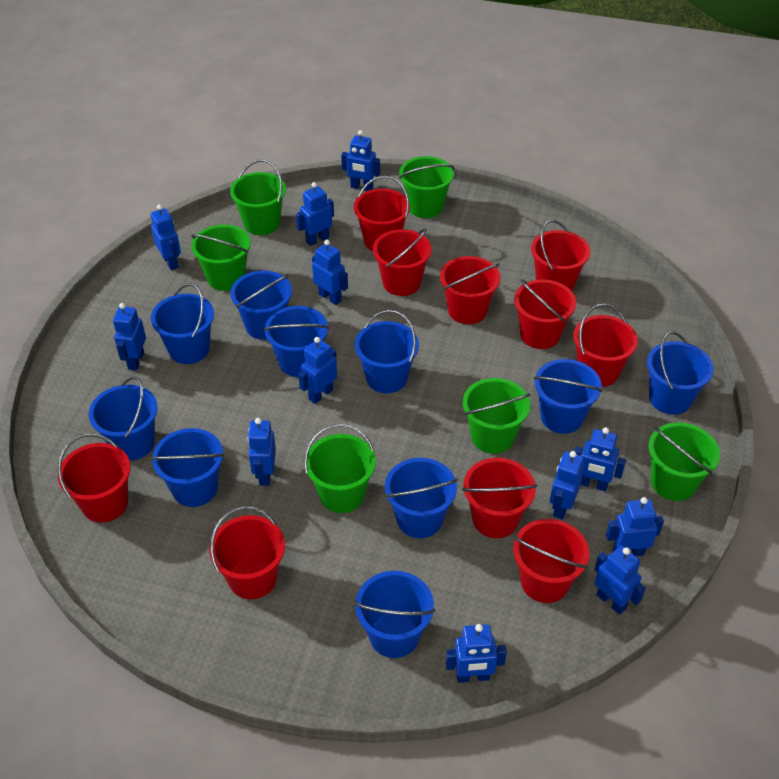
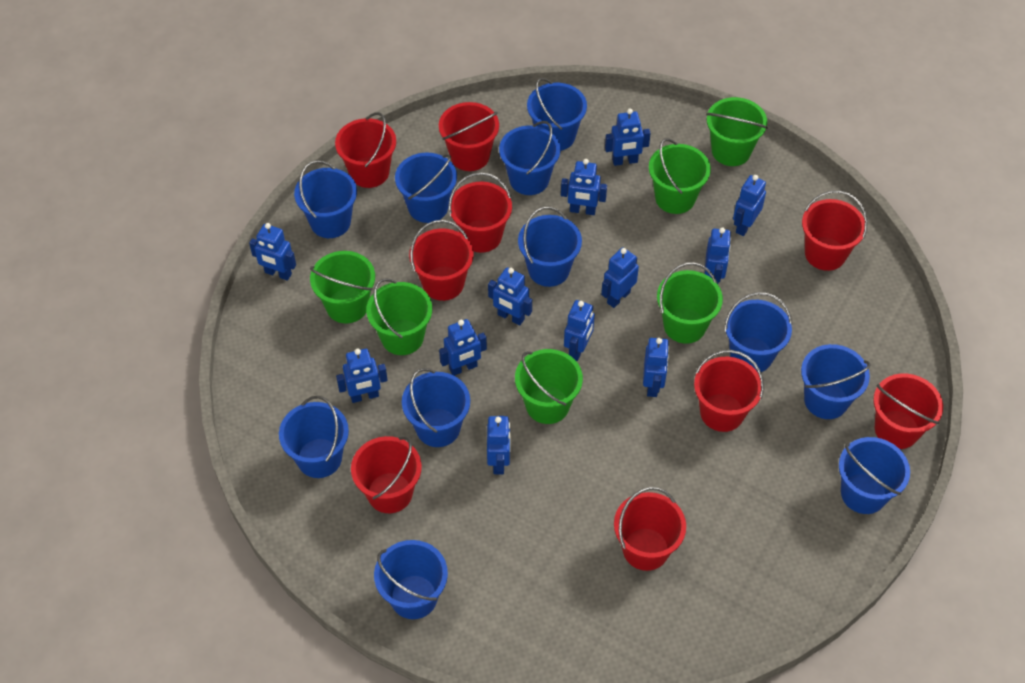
blue bucket: [89,376,158,461] [150,428,225,507] [151,283,214,364] [230,271,292,340] [263,306,329,377] [354,571,435,658] [355,310,419,393] [385,458,458,538] [534,359,603,434] [647,331,714,415] = 10 -> [279,396,349,478] [294,160,357,238] [374,540,448,619] [395,153,457,223] [402,368,470,447] [499,121,560,195] [518,207,582,287] [527,78,587,151] [724,292,792,372] [801,344,871,419] [839,437,910,514] = 11
red bucket: [58,434,130,523] [209,506,285,599] [354,176,410,251] [373,228,432,296] [440,256,501,324] [462,458,537,538] [513,519,590,603] [514,279,576,349] [531,220,590,291] [573,304,638,387] = 10 -> [335,112,396,188] [351,436,422,513] [409,220,474,301] [439,102,499,171] [449,172,512,253] [614,487,686,571] [694,350,764,432] [802,190,868,271] [873,374,943,449] = 9

